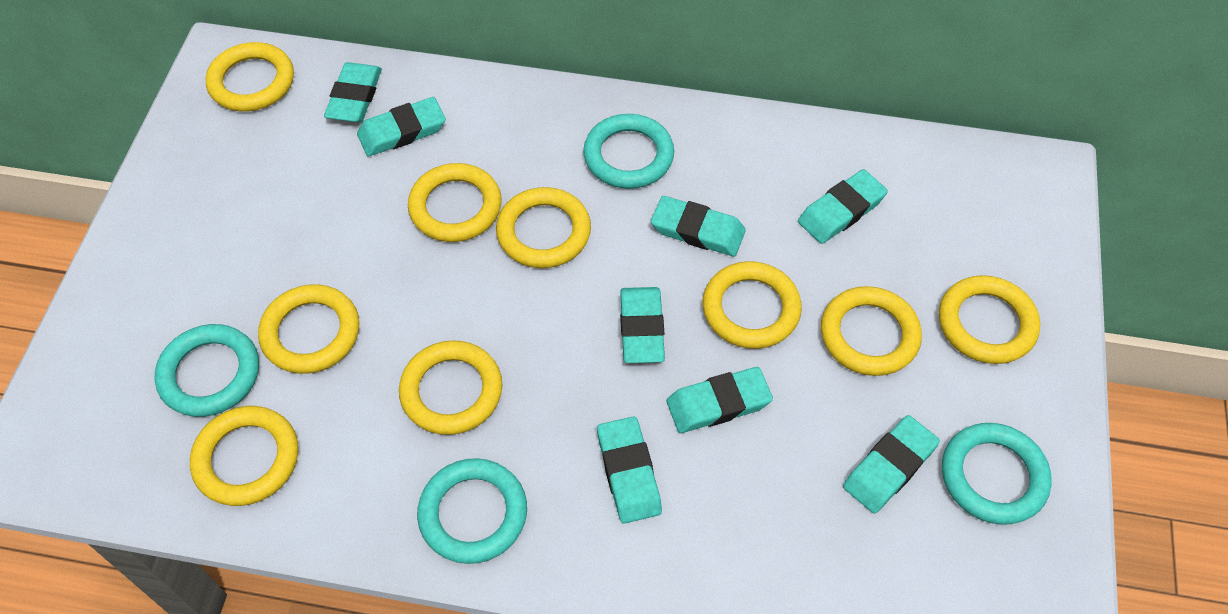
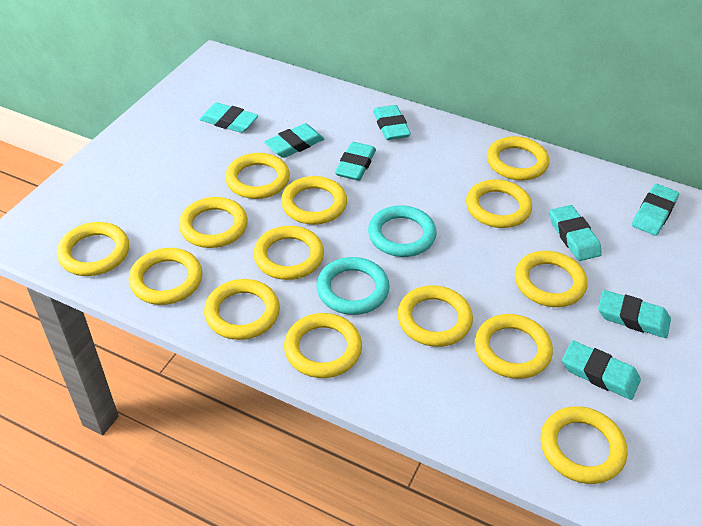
turquoise ring: [155,324,259,417] [417,458,527,564] [583,114,674,189] [942,423,1052,525] = 4 -> [316,257,390,315] [368,205,437,257] = 2
yellow ring: [190,406,298,506] [205,42,294,112] [258,284,359,374] [399,340,503,435] [408,163,502,242] [496,187,591,268] [703,261,802,349] [821,286,922,376] [939,275,1040,364] = 9 -> [57,222,129,276] [129,248,202,305] [179,197,248,248] [204,279,280,340] [225,153,290,199] [253,226,324,280] [281,176,347,225] [284,313,362,378] [397,285,473,347] [466,179,532,228] [475,314,553,379] [487,136,549,180] [515,251,587,307] [541,406,627,484] = 14

